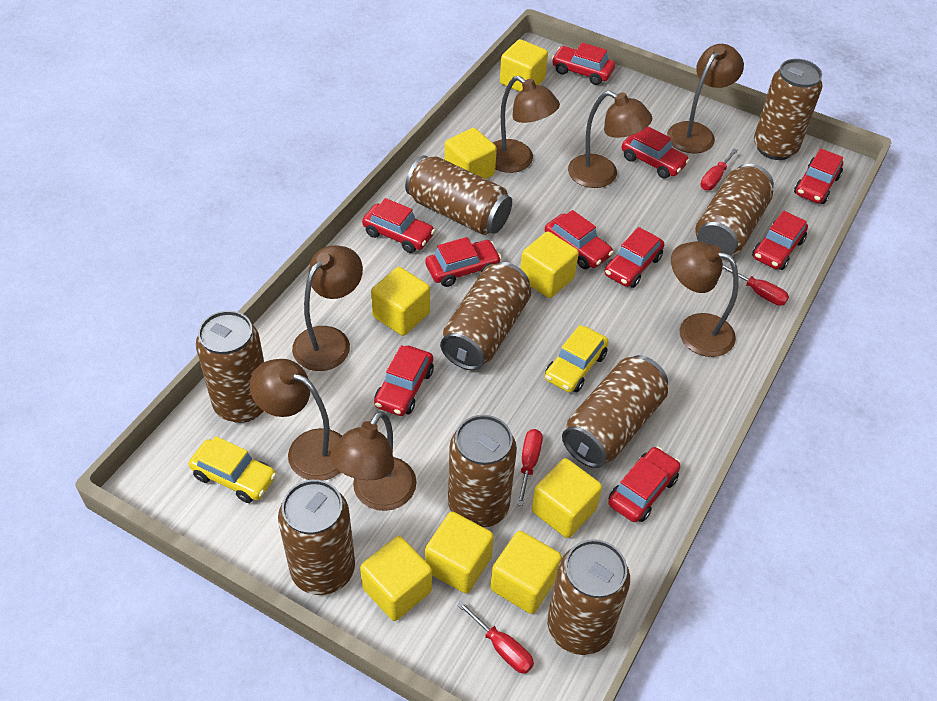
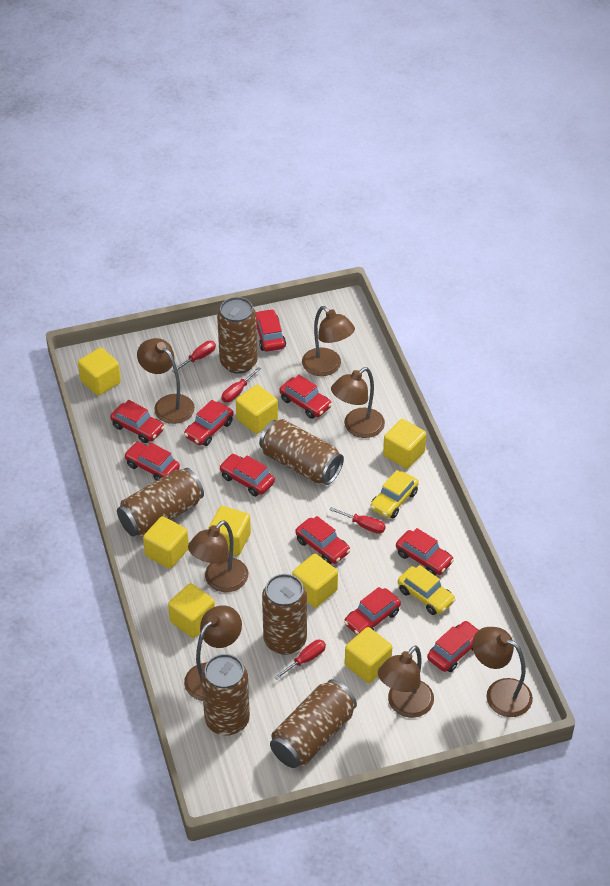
brown can: [196,311,264,423] [278,480,355,595] [405,155,512,235] [440,262,531,370] [448,415,517,528] [547,539,630,655] [562,355,668,468] [695,164,774,256] [754,59,822,160] = 9 -> [117,468,204,537] [201,654,250,736] [217,297,258,374] [259,419,344,485] [262,574,307,655] [270,679,357,768] = 6

